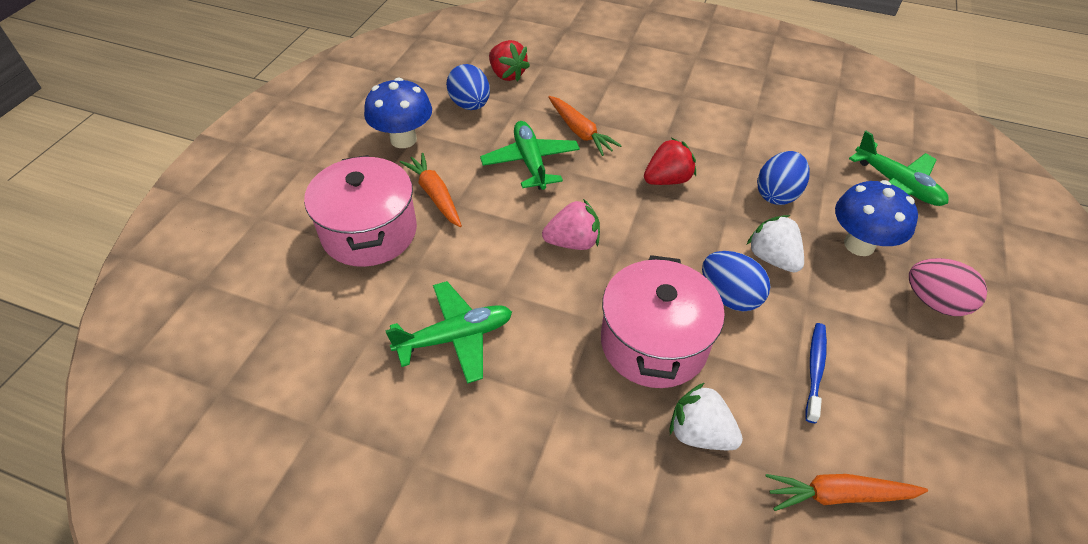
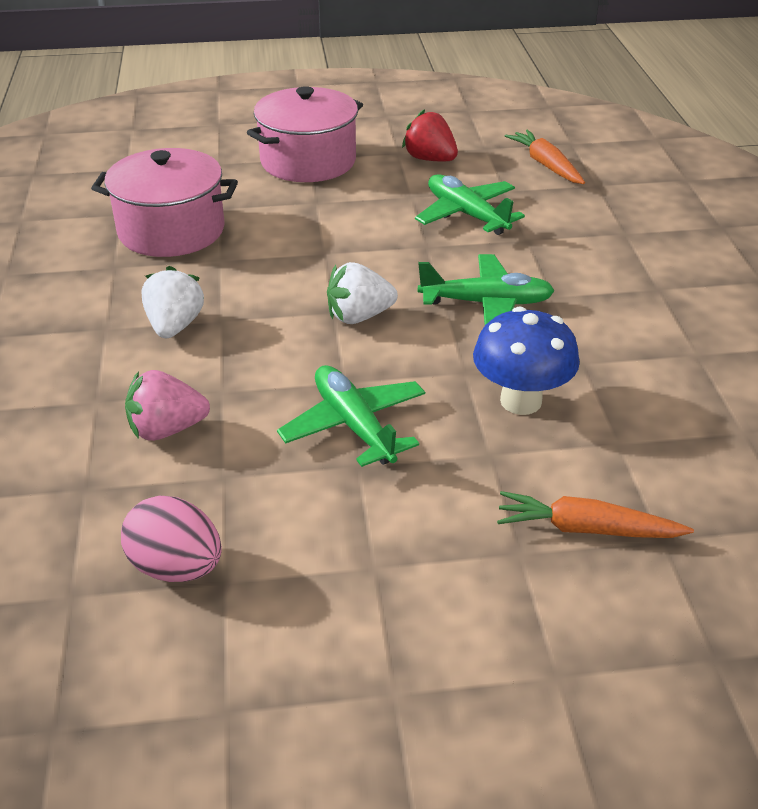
blue egg: [446,64,490,110] [702,251,770,311] [757,151,810,205] = 3 -> none = 0
blue mushroom: [364,77,432,148] [835,180,918,256] = 2 -> [473,307,580,415] = 1
blue toothbrush: [805,323,827,423] = 1 -> none = 0
orange carrot: [400,153,462,227] [548,96,622,156] [765,474,928,511] = 3 -> [497,491,694,538] [505,130,585,184] = 2
red strawberry: [489,40,530,81] [644,138,696,185] = 2 -> [402,109,458,161] = 1

